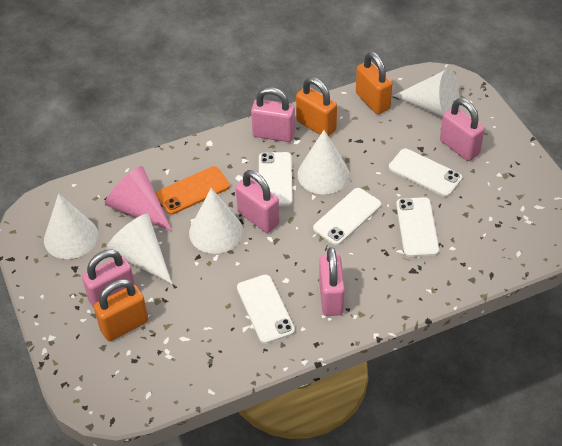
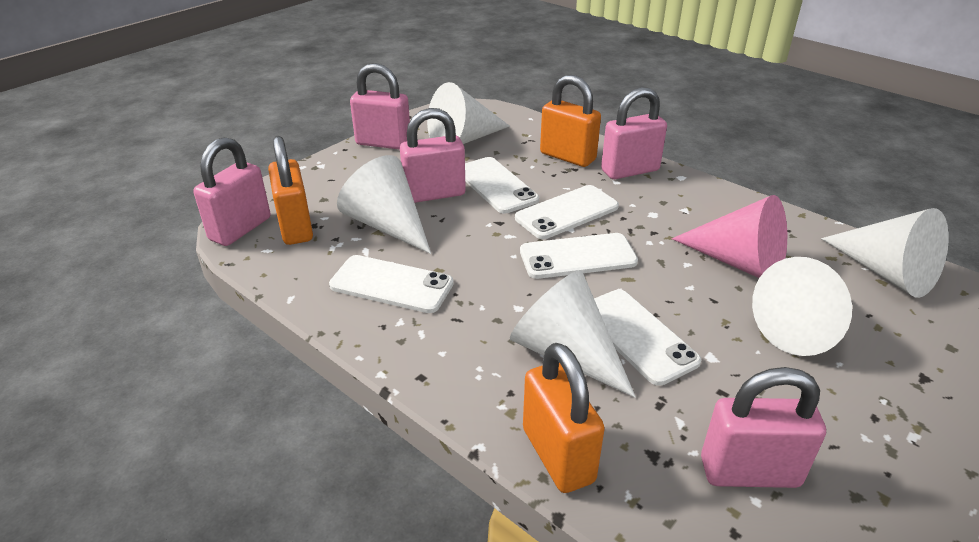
orange phone: [156,166,230,215] = 1 -> none = 0

